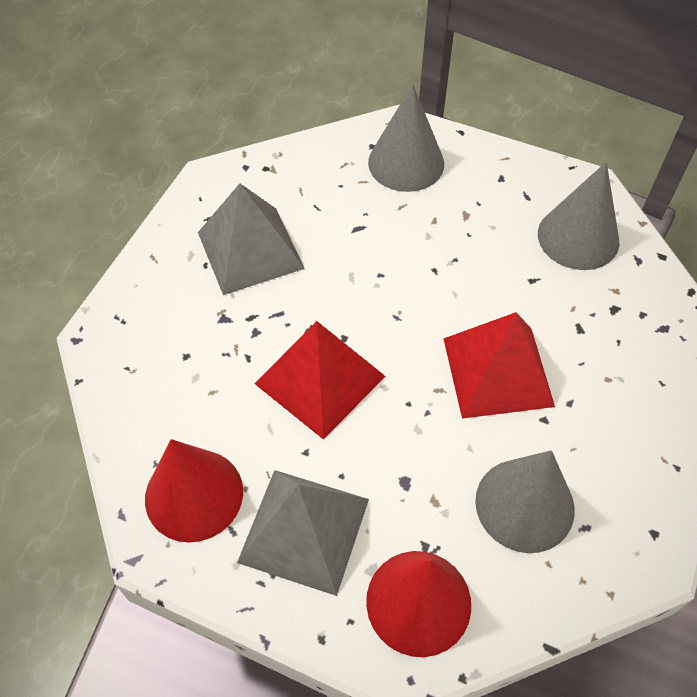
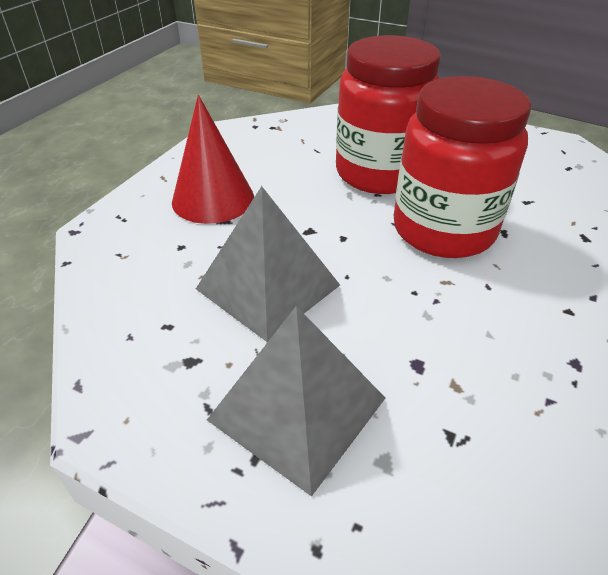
grey cone: [368,84,444,192] [475,450,575,553] [538,162,620,270] = 3 -> none = 0
red cone: [145,439,243,543] [366,551,471,657] = 2 -> [172,95,254,224] = 1
red jar: none = 0 -> [336,35,441,194] [393,76,531,258] = 2
red pyramid: [254,321,386,440] [444,312,555,419] = 2 -> none = 0

